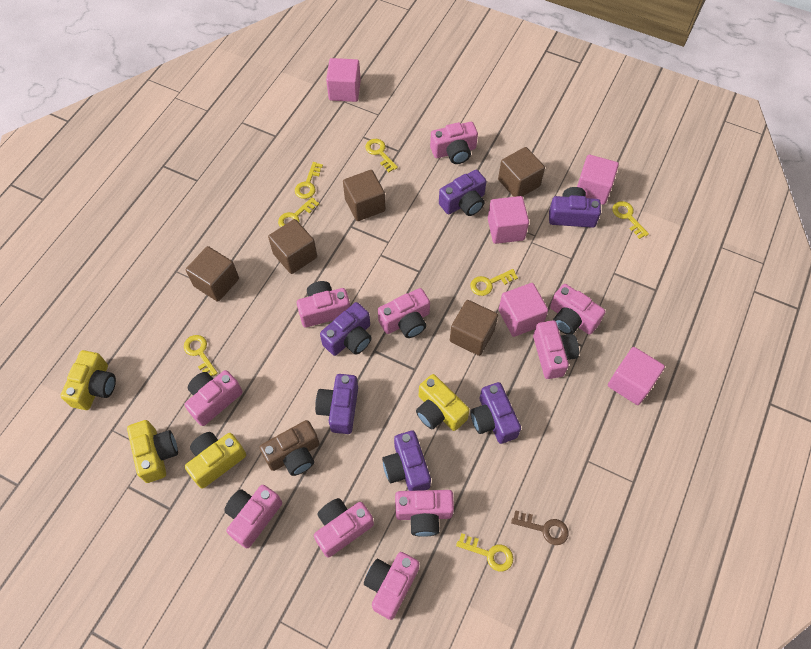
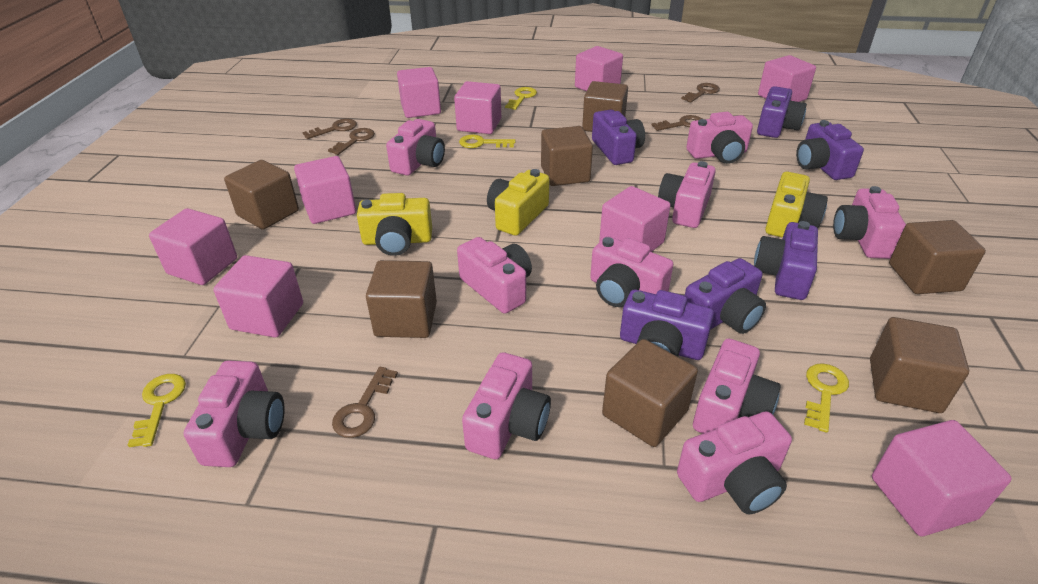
brown camera: [259,420,319,476] = 1 -> none = 0
brown cube: [186,246,239,302] [268,219,317,274] [343,170,385,221] [450,300,498,356] [498,147,545,197] = 5 -> [224,160,299,230] [366,260,437,338] [541,126,593,186] [582,81,628,132] [602,339,698,447] [870,317,969,413] [889,220,986,294] = 7
brown key: [511,510,568,545] = 1 -> [302,119,357,139] [328,128,375,155] [332,367,398,438] [652,115,702,131] [681,83,720,102] = 5
pink cube: [326,58,361,102] [488,196,529,244] [499,283,548,337] [577,155,619,205] [608,347,665,405] = 5 -> [149,208,237,285] [213,255,303,338] [294,156,356,224] [397,67,441,118] [454,81,501,134] [575,46,623,91] [599,186,671,252] [758,55,816,102] [872,420,1012,536] = 9
yellow camera: [61,350,116,410] [127,420,178,483] [185,432,246,488] [416,374,470,431] = 4 -> [357,193,432,256] [487,169,549,236] [765,172,828,238] = 3
yellow key: [184,335,218,376] [278,197,319,227] [295,162,323,199] [365,139,398,172] [456,533,513,572] [470,269,518,296] [612,201,649,239] = 7 -> [128,374,186,447] [459,135,516,148] [505,87,537,110] [804,363,849,433] = 4

